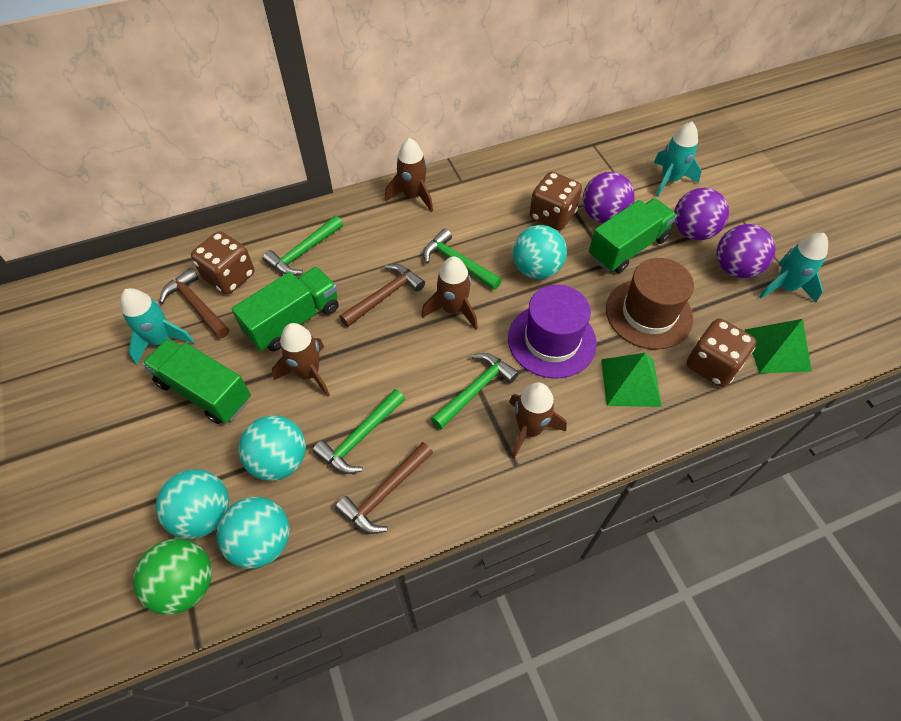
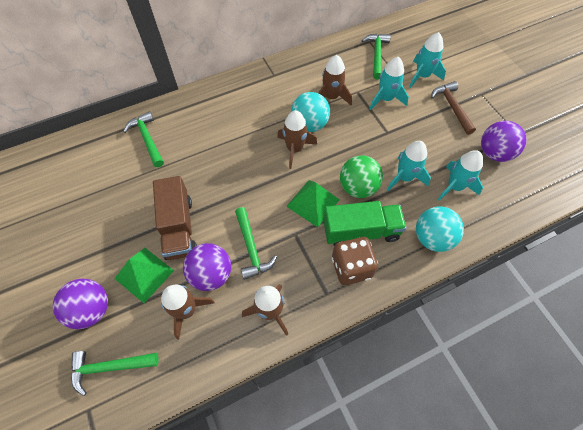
brown dice: [191,231,254,294] [530,172,582,230] [686,318,756,387] = 3 -> [332,237,378,285] = 1
brown hammer: [160,268,229,339] [335,442,433,534] [339,264,425,327] = 3 -> [431,81,476,135] = 1
brown hat: [606,258,694,350] = 1 -> none = 0
brown truck: none = 0 -> [153,176,197,260] = 1
green truck: [142,338,251,424] [232,267,339,351] [589,198,677,273] = 3 -> [323,201,407,246] = 1
purple hat: [508,285,597,379] = 1 -> none = 0
turquoise ball: [156,469,229,539] [216,497,290,569] [239,415,306,481] [513,225,567,279] = 4 -> [291,92,330,132] [416,207,464,252] = 2
turquoise rocket: [120,288,194,365] [653,122,701,197] [759,233,828,303] = 3 -> [369,57,409,110] [387,141,431,191] [409,32,446,88] [438,150,483,201] = 4

